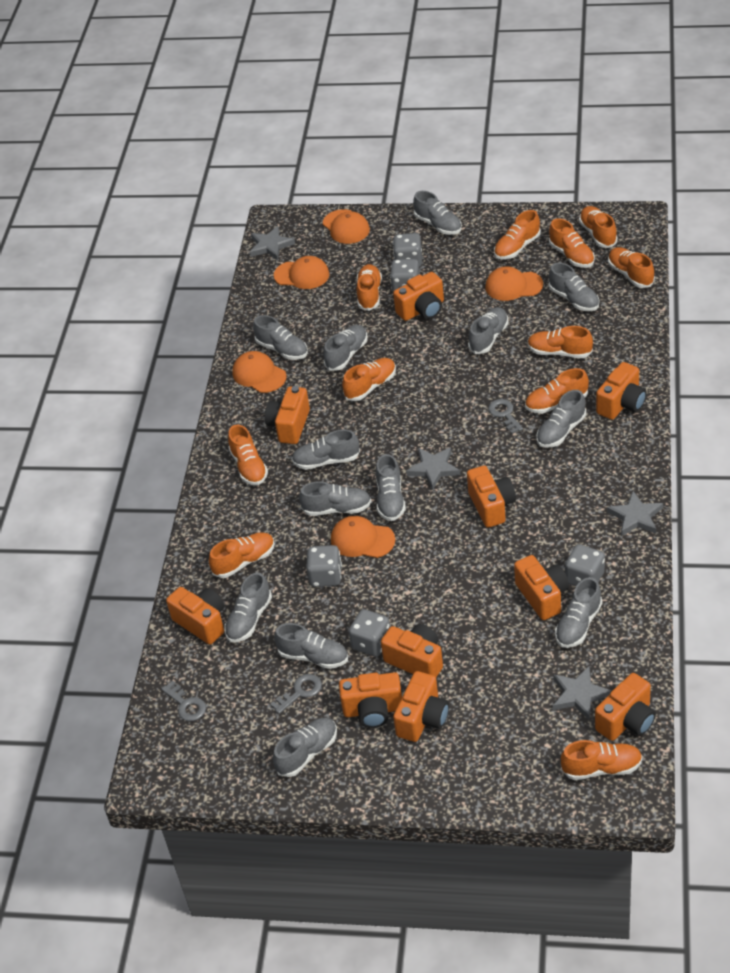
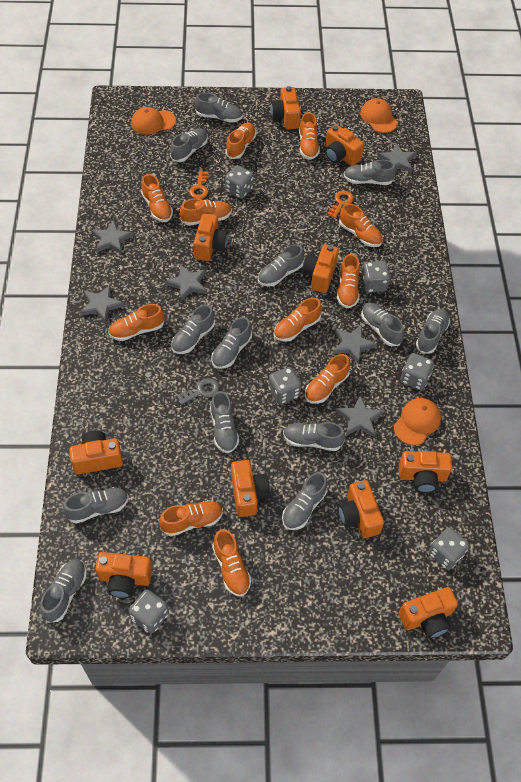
grey dice: [307,545,342,587] [349,609,390,657] [390,259,420,292] [393,233,422,267] [565,544,605,586] = 5 -> [129,589,169,634] [225,165,254,199] [268,367,301,404] [361,261,390,293] [401,353,434,390] [429,527,469,570] = 6
grey key: [162,680,206,721] [270,674,322,714] [488,399,523,434] = 3 -> [177,378,219,405] = 1
grey star: [250,226,295,260] [406,447,460,490] [553,666,612,720] [607,491,663,536] = 4 -> [80,285,124,323] [91,220,133,254] [165,264,206,301] [333,324,377,364] [337,395,384,437] [378,143,417,173] = 6
orange cap: [232,351,287,393] [274,256,329,289] [323,209,370,244] [331,516,395,558] [485,266,543,301] = 5 -> [131,107,176,135] [360,98,398,133] [394,398,441,445] = 3
orange key: none = 0 -> [189,171,209,199] [327,191,354,218] = 2

